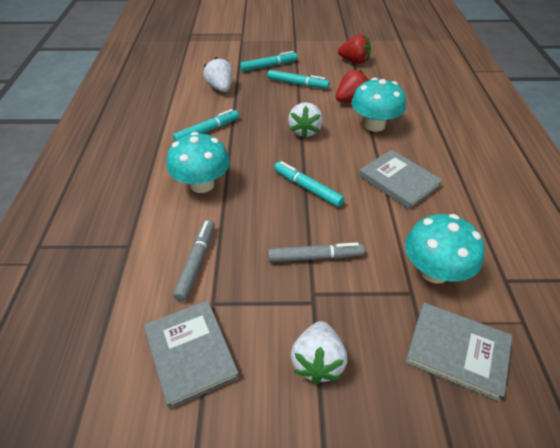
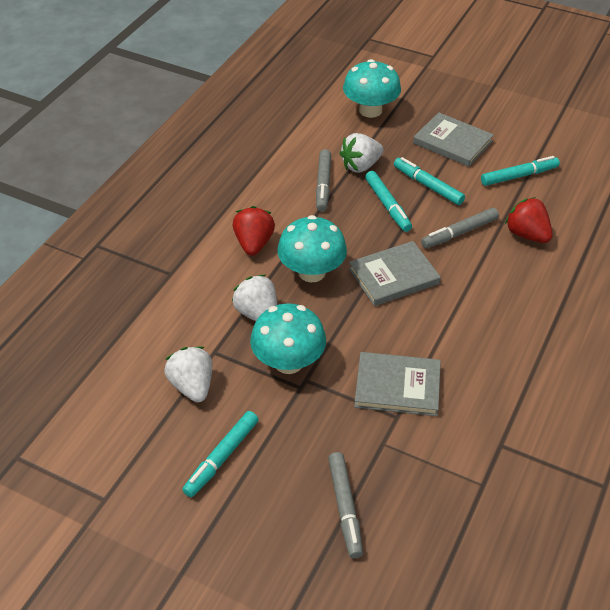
grey marker: [173,220,215,301] [268,242,365,262] = 2 -> [316,149,331,212] [328,452,363,558] [421,208,499,248] = 3

